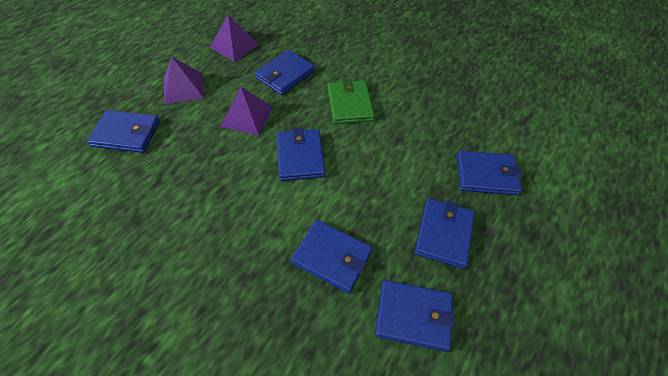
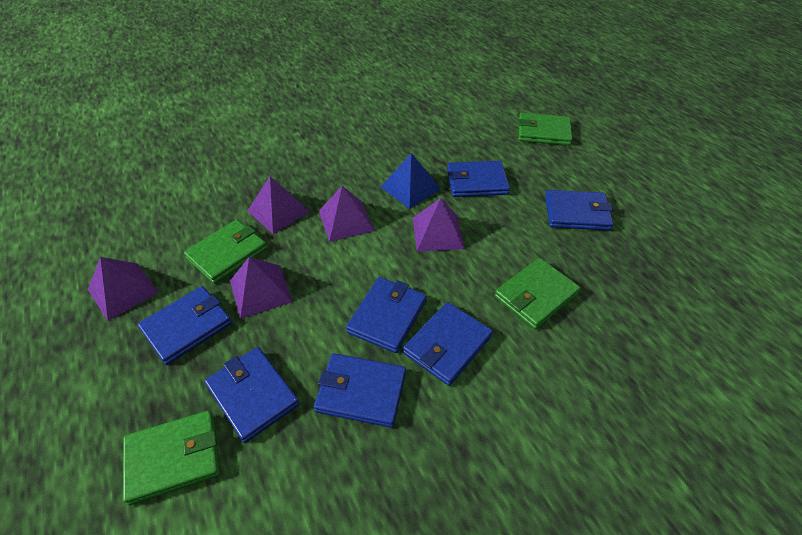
blue pyramid: none = 0 -> [381,153,441,209] = 1
green wallet: [327,79,375,124] = 1 -> [123,410,220,505] [184,220,267,284] [494,258,581,329] [519,112,572,146] = 4
purple pyramid: [164,57,204,104] [210,15,259,62] [221,87,273,136] = 3 -> [88,257,159,321] [230,257,293,319] [247,177,310,234] [319,186,375,242] [413,198,465,252] = 5

